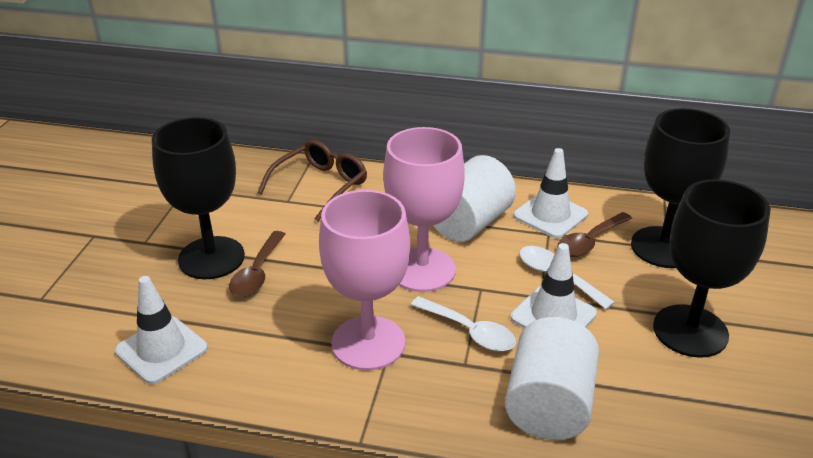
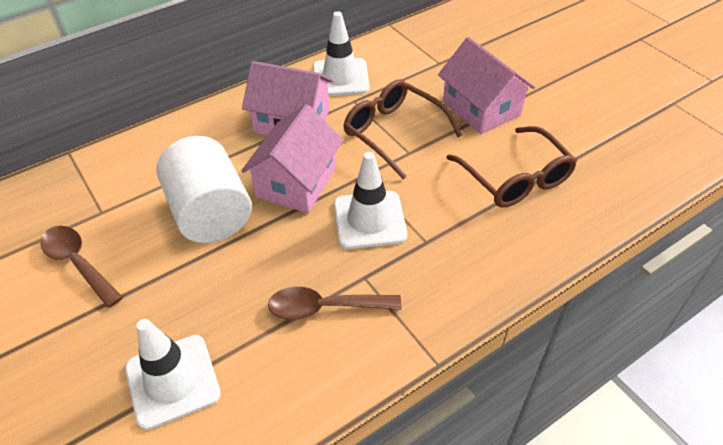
black goblet: [152,117,245,279] [631,108,730,268] [653,179,771,358] = 3 -> none = 0
brown glasses: [258,139,367,221] = 1 -> [343,79,462,179] [446,126,577,207] = 2
pink goblet: [319,190,410,371] [383,127,465,292] = 2 -> none = 0
pink house: none = 0 -> [241,104,343,213] [242,61,333,135] [438,37,535,134] = 3
white cylinder: [433,155,516,242] [505,317,599,440] = 2 -> [156,136,252,243] = 1
white spoon: [411,296,516,351] [519,246,615,310] = 2 -> none = 0

